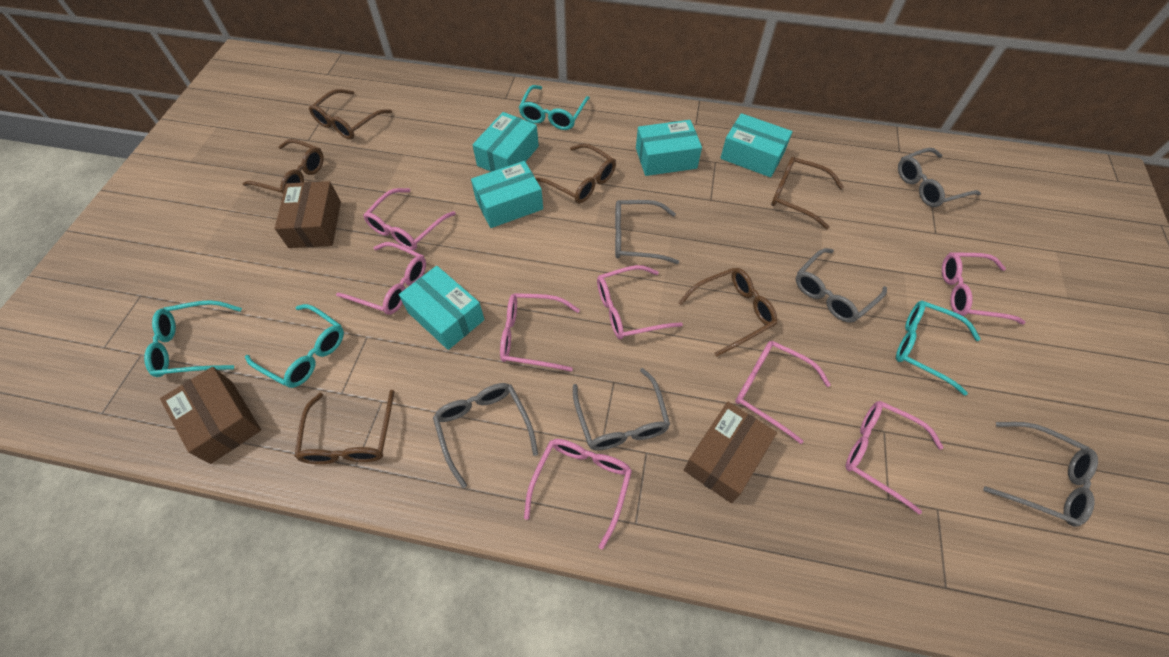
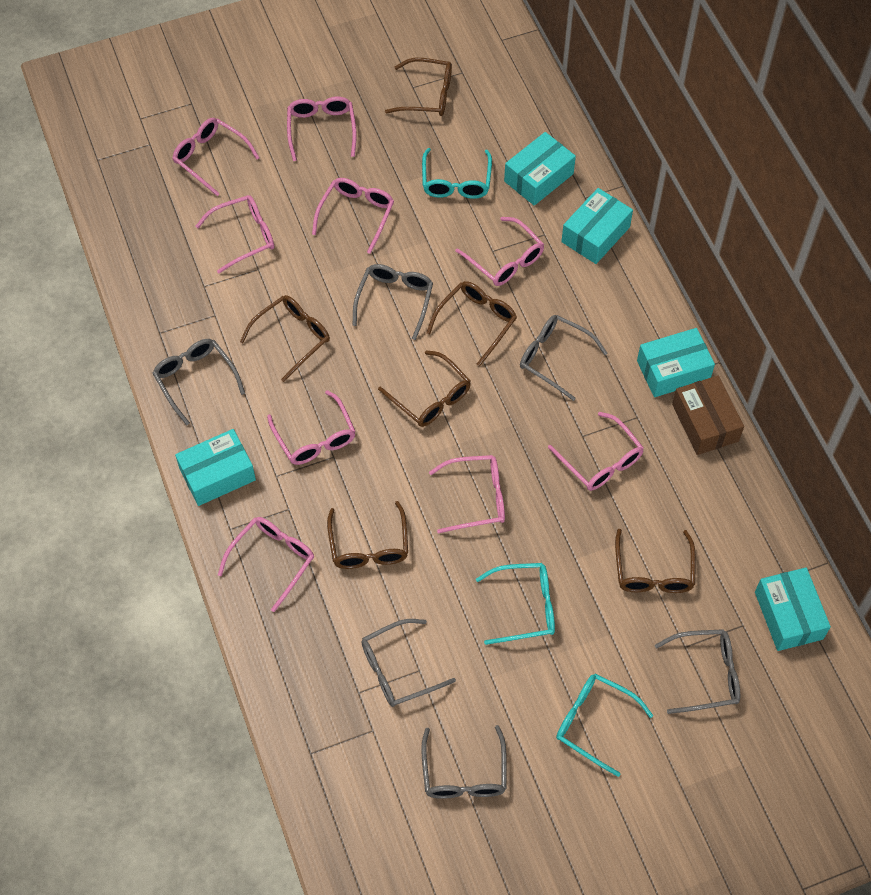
brown box: [160,367,261,464] [275,181,341,248] [684,402,777,503] = 3 -> [672,375,744,455] = 1
pink glasses: [336,242,426,315] [363,188,456,250] [500,293,580,372] [524,439,632,550] [597,265,683,339] [735,341,831,444] [846,401,943,514] [942,252,1026,324] = 8 -> [172,118,259,196] [196,195,274,273] [218,517,314,612] [267,390,356,465] [287,97,356,161] [312,178,394,254] [429,455,505,534] [455,217,544,286] [548,412,644,491] = 9
turquoise glasses: [144,300,242,377] [245,304,344,388] [518,85,590,130] [896,301,981,396] = 4 -> [422,148,492,199] [476,563,555,645] [556,674,653,777] = 3

